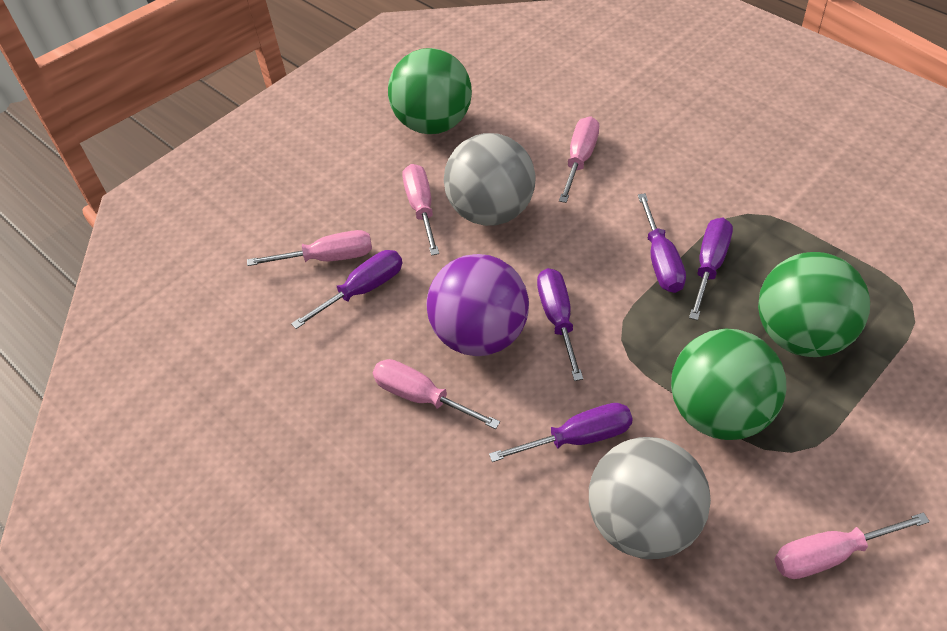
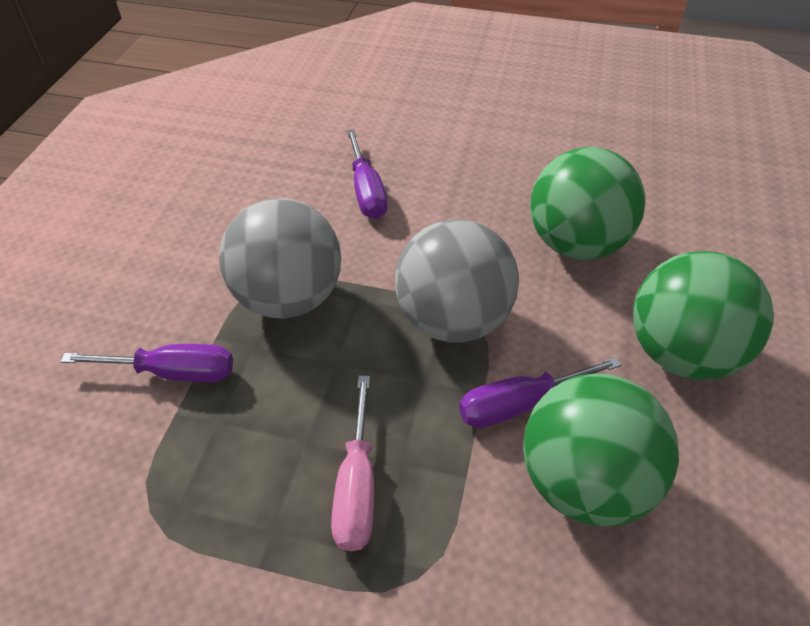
pink screwdriver: [247,230,372,266] [373,359,500,429] [402,164,439,256] [559,116,599,203] [774,512,930,579] = 5 -> [331,376,374,551] = 1
purple ball: [427,254,529,356] = 1 -> none = 0
purple screwdriver: [291,250,402,329] [489,403,633,462] [537,268,583,381] [638,193,686,293] [689,218,733,320] = 5 -> [60,344,233,382] [346,130,388,219] [459,357,622,428] = 3

